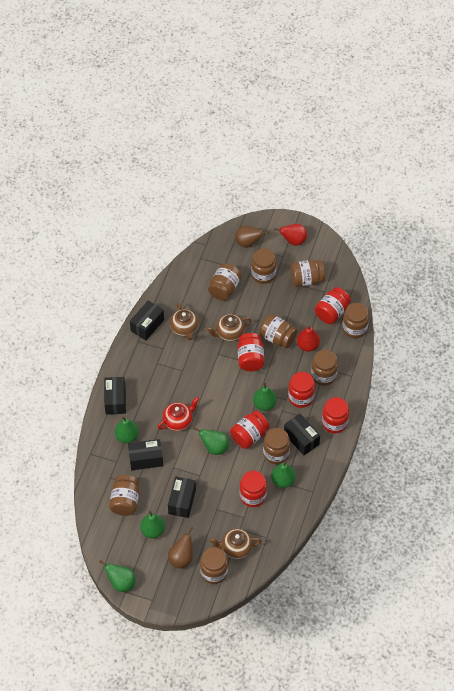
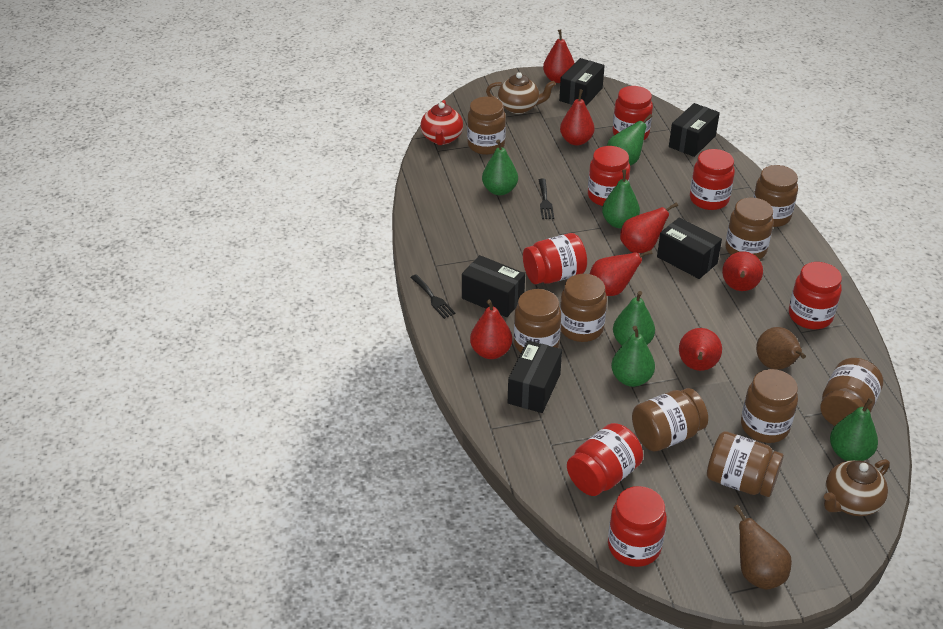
black fork: none = 0 -> [410,274,455,319] [539,179,554,219] = 2
brown teapot: [170,303,199,341] [206,314,252,341] [209,528,262,559] = 3 -> [486,72,556,114] [824,459,890,516] = 2
red jar: [230,411,270,449] [238,333,264,371] [239,471,267,507] [288,372,315,408] [315,287,351,324] [322,397,349,434] = 6 -> [523,233,587,284] [567,423,643,496] [588,146,630,206] [608,486,667,567] [613,86,653,140] [690,149,735,210] [789,262,842,329] = 7
red pear: [274,224,307,246] [297,325,320,352] = 2 -> [470,300,512,359] [543,29,574,83] [560,89,594,146] [590,250,653,296] [620,202,678,253] [679,328,722,371] [722,251,763,291] = 7

